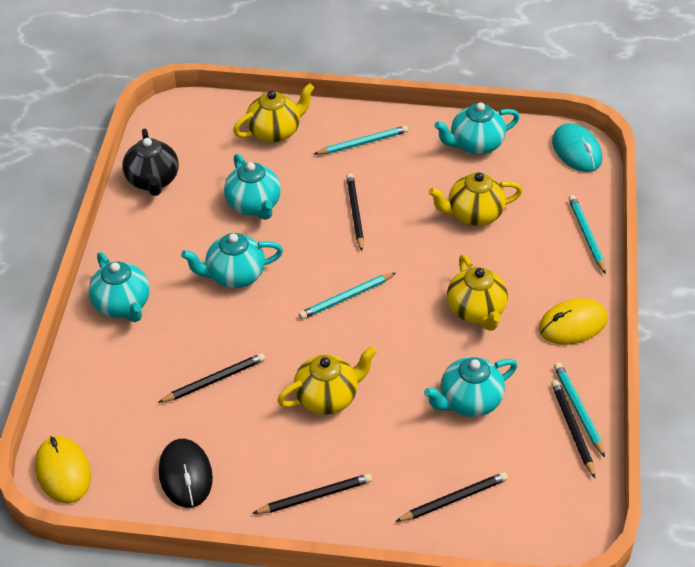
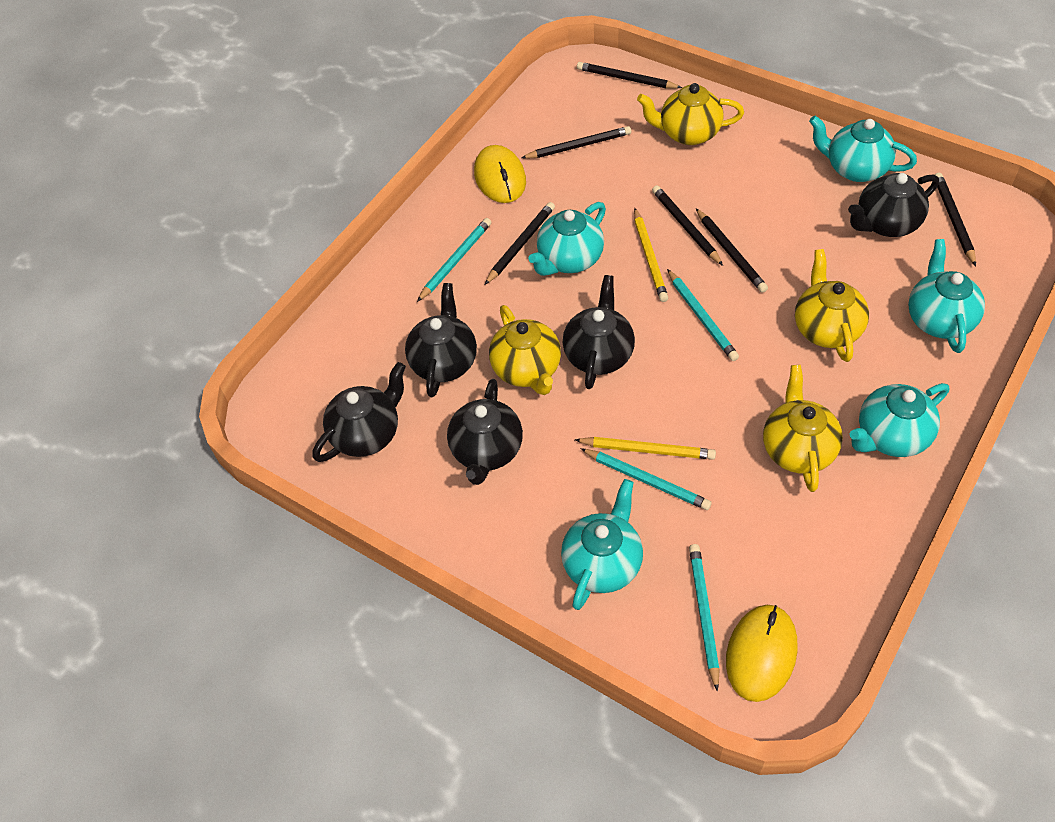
black mouse: [159,439,213,508] = 1 -> none = 0
black pencil: [158,353,265,403] [252,473,372,514] [346,173,364,251] [395,472,508,522] [551,380,595,478] = 5 -> [485,202,555,285] [521,126,631,159] [577,62,682,89] [652,185,723,266] [696,208,768,293] [935,173,976,266] = 6
black teapot: [122,129,179,196] = 1 -> [313,362,406,462] [405,283,477,397] [447,379,523,485] [563,275,635,389] [848,173,939,237] = 5
turquoise mouse: [552,123,602,172] = 1 -> none = 0
yellow pencil: none = 0 -> [575,437,716,460] [634,208,668,302] = 2

